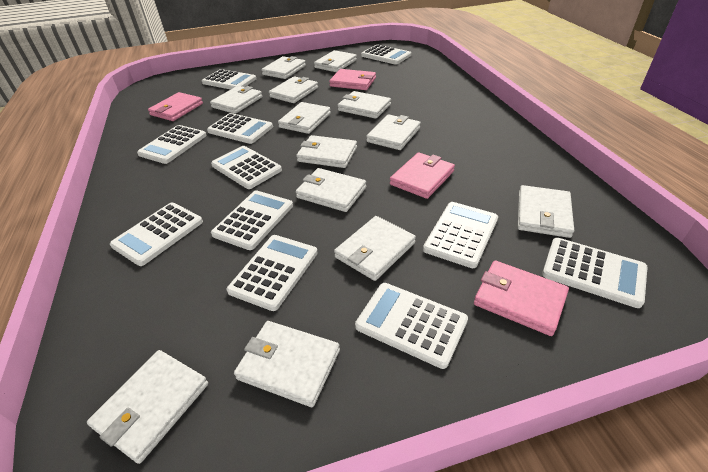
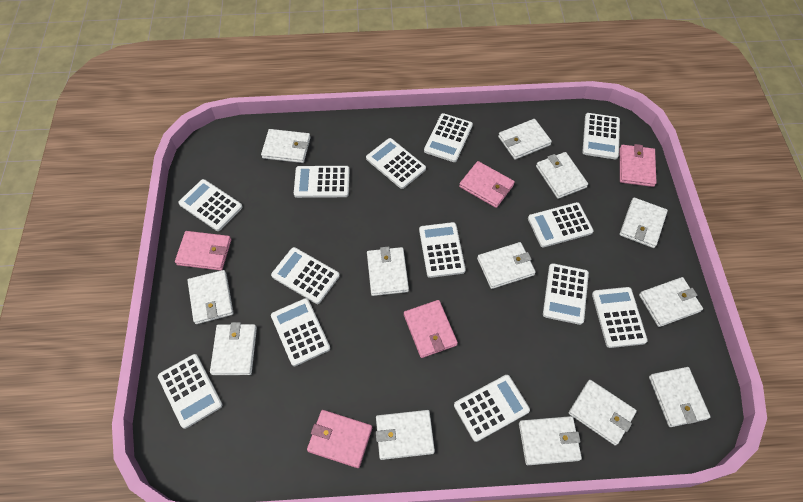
pink wallet: [148,92,203,121] [329,69,376,90] [390,152,455,199] [474,260,569,336] = 4 -> [175,231,231,271] [307,410,372,468] [404,300,458,358] [459,161,515,208] [620,144,657,187] = 5
white calculator: [110,203,203,266] [137,125,207,164] [202,69,256,90] [207,113,273,144] [211,146,282,189] [211,190,293,250] [226,235,318,311] [355,283,468,369] [361,45,411,65] [423,202,498,268] [542,238,648,308] = 11 -> [158,354,223,429] [178,179,243,231] [271,247,340,304] [271,298,330,366] [294,166,350,198] [366,138,426,189] [419,222,466,278] [424,113,473,162] [454,375,530,442] [528,202,594,247] [543,263,589,325] [582,113,620,159] [592,287,648,348] = 13

